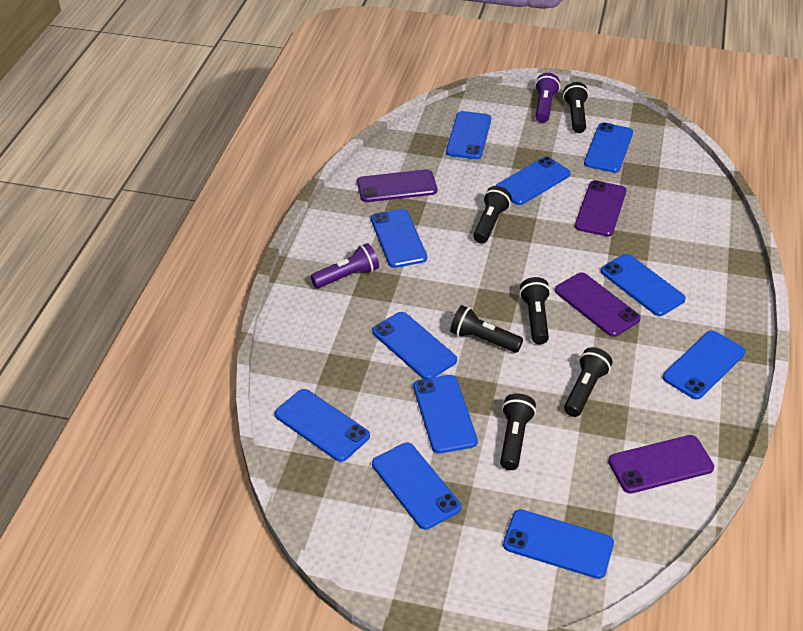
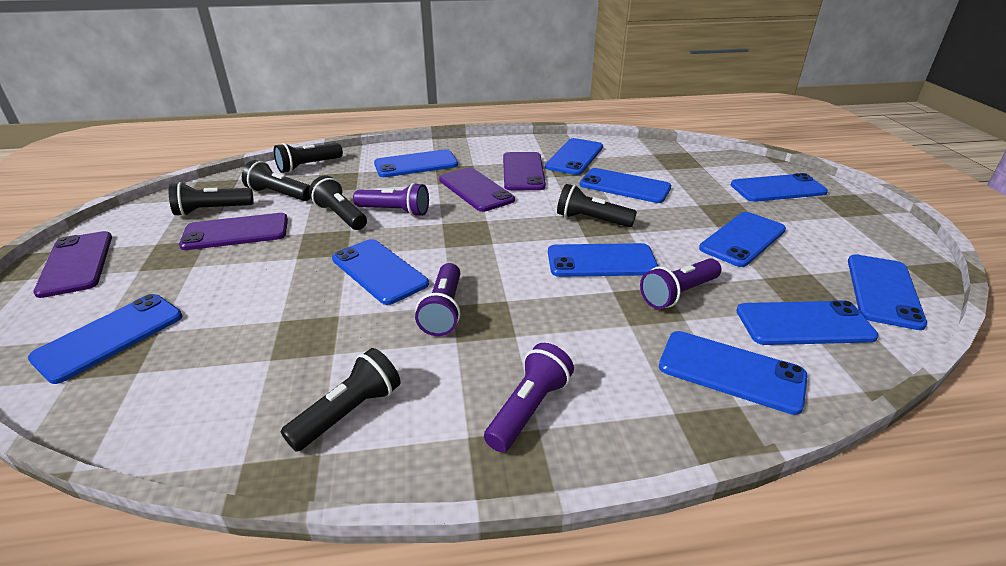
purple flashlight: [311,243,379,288] [535,73,560,123] = 2 -> [353,183,429,217] [415,263,460,336] [484,343,574,452] [640,258,722,309] = 4

